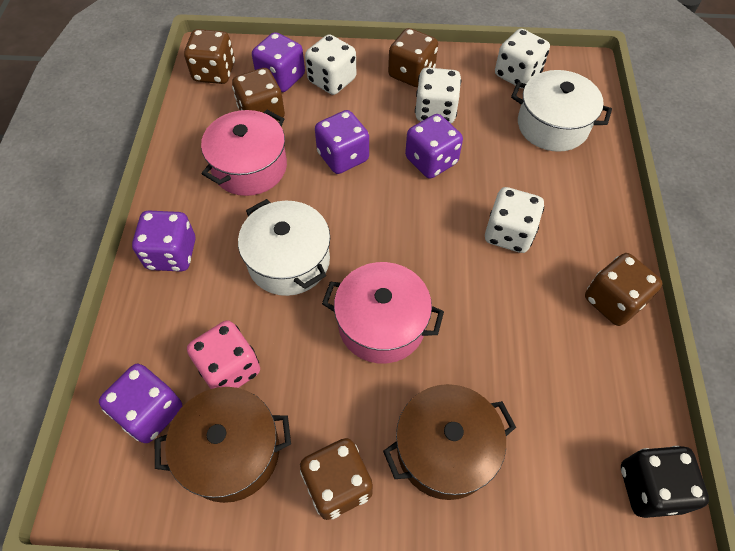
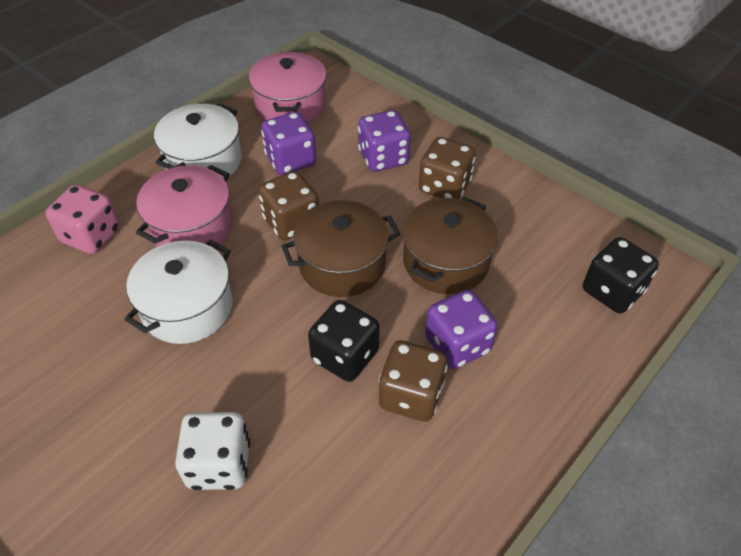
black dice: [621,446,709,518] = 1 -> [308,300,380,382] [583,237,659,313] = 2
brown dice: [184,29,235,84] [232,68,285,121] [300,438,373,520] [388,28,438,87] [585,253,662,326] = 5 -> [258,171,319,240] [379,341,448,421] [419,137,476,199] = 3
purple dice: [99,364,182,443] [132,210,195,272] [252,32,305,92] [315,110,369,174] [405,114,463,178] = 5 -> [261,112,316,175] [358,110,411,172] [425,290,498,369] = 3
white dice: [305,34,356,95] [415,67,461,124] [485,187,544,253] [495,29,550,89] = 4 -> [175,412,250,490] = 1

